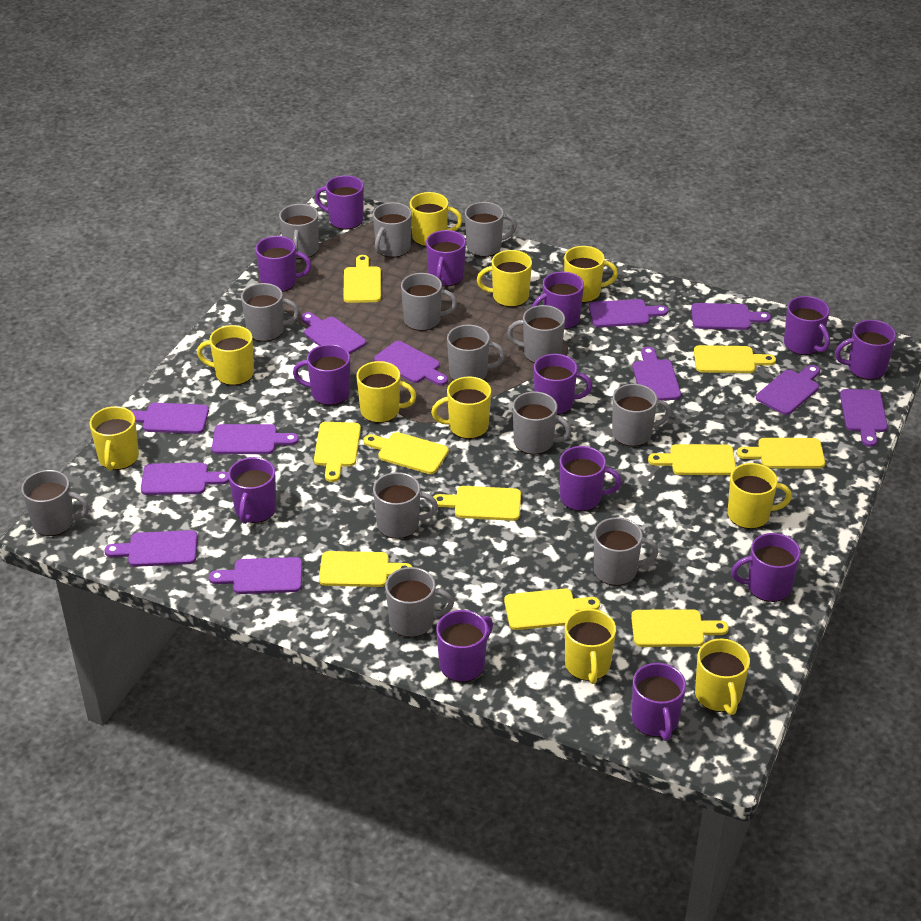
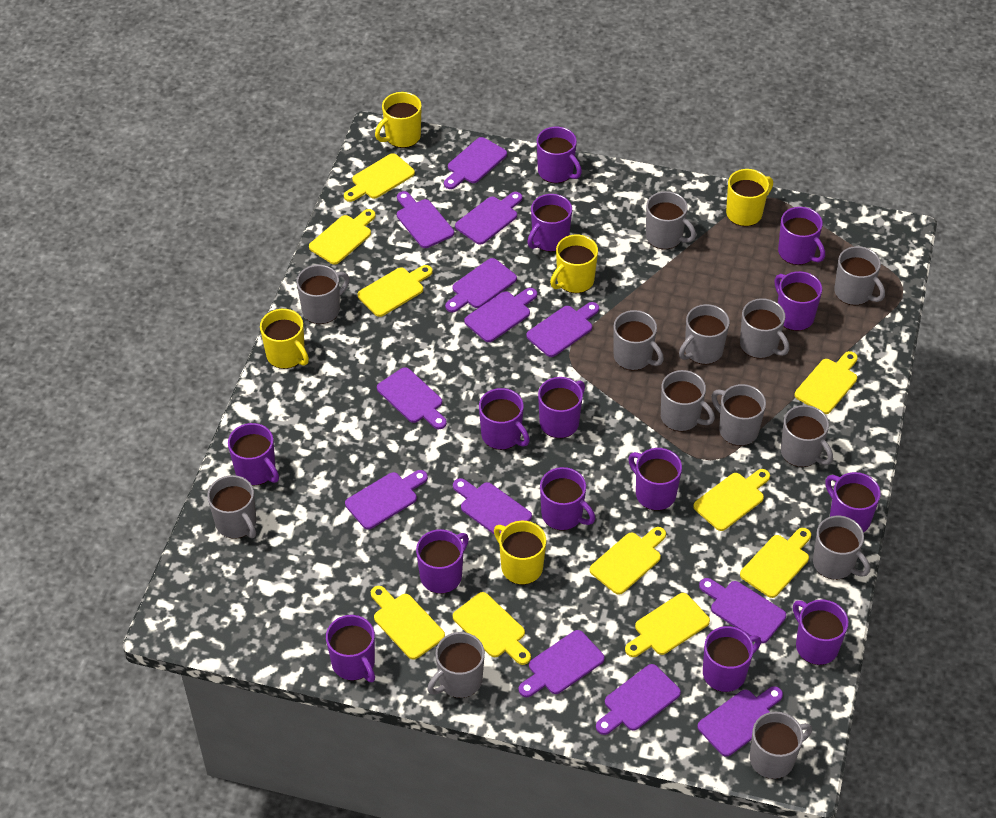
purple cutting board: [104,530,198,567] [130,403,209,434] [141,463,229,495] [209,557,302,594] [212,424,299,454] [301,312,366,354] [374,341,448,386] [589,299,668,327] [633,347,681,401] [691,303,771,330] [756,365,820,415] [840,389,888,447] = 12 -> [345,470,428,529] [377,367,447,429] [397,191,454,248] [444,137,507,189] [445,258,517,312] [453,478,532,534] [455,192,522,245] [464,288,537,342] [519,630,605,697] [526,302,599,357] [596,664,681,735] [697,686,783,757] [699,578,786,643] = 13
purple mug: [228,457,276,524] [256,236,312,292] [293,344,350,405] [315,175,364,230] [426,230,466,286] [436,610,493,682] [532,271,584,330] [534,354,592,415] [560,446,622,511] [632,663,686,741] [731,533,801,602] [784,296,830,355] [835,320,896,380] = 13 -> [228,423,279,486] [326,615,375,682] [416,529,469,594] [479,388,530,450] [527,194,572,252] [537,127,582,183] [538,377,585,438] [540,467,595,530] [628,448,682,511] [703,626,761,692] [775,271,822,331] [778,207,825,265] [793,600,849,665] [825,472,881,532] = 14
yellow mug: [89,406,139,471] [197,325,254,385] [356,361,416,423] [410,192,463,247] [431,376,491,439] [477,250,532,307] [564,246,618,303] [565,609,616,684] [695,639,750,715] [728,463,792,529] = 10 -> [260,309,309,369] [375,92,422,148] [494,521,546,585] [550,234,598,293] [726,169,773,226] = 5

